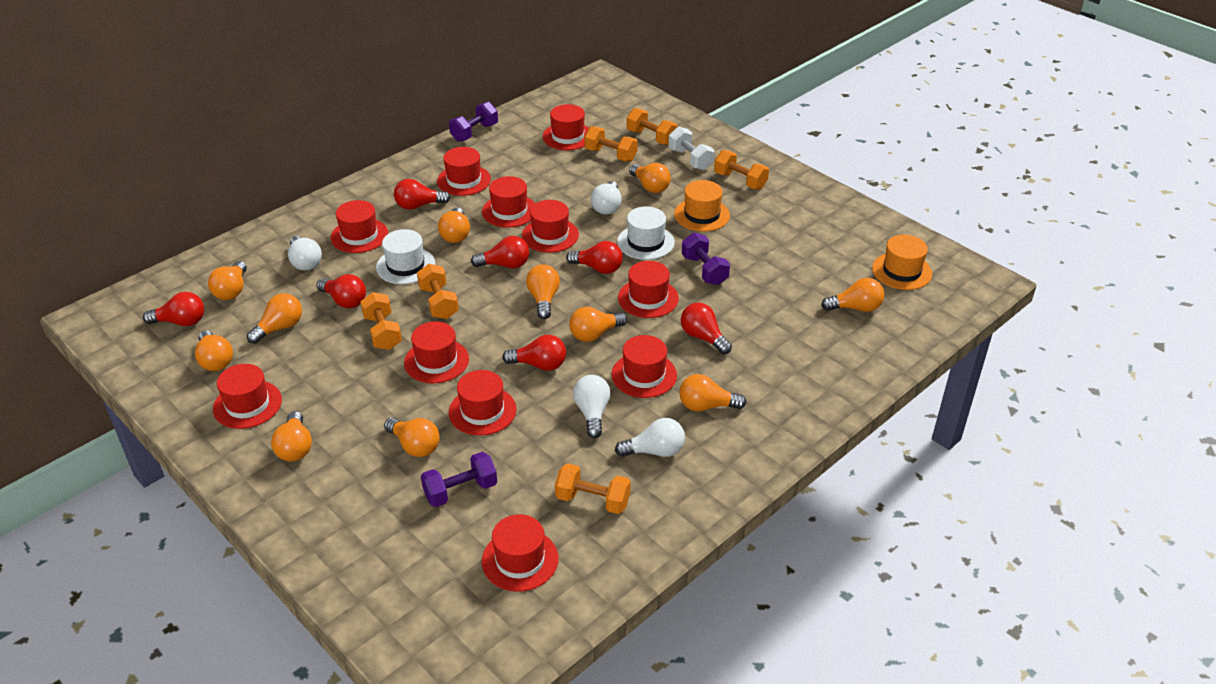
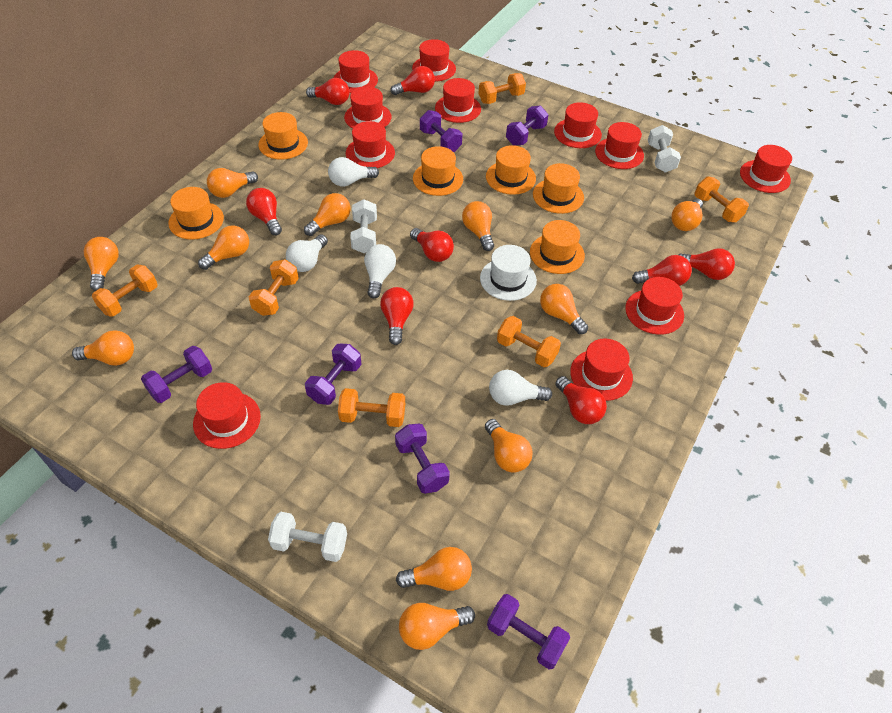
orange hat: [674,180,730,232] [872,235,932,290] = 2 -> [168,187,224,240] [258,112,308,160] [413,146,463,196] [486,145,536,195] [530,220,585,274] [533,163,584,214] = 6
purple dumbbell: [421,452,497,507] [449,102,498,142] [682,233,730,285] = 3 -> [141,346,212,403] [305,344,362,405] [395,424,450,494] [420,110,462,152] [487,594,570,670] [506,105,548,146] = 6
red light bulb: [143,292,204,326] [316,274,366,308] [394,179,450,210] [471,236,529,268] [502,335,566,371] [566,241,623,274] [681,303,732,354] = 7 -> [246,188,282,235] [306,78,350,105] [380,287,414,345] [390,66,435,95] [410,228,454,262] [555,376,607,424] [632,255,692,286] [679,248,735,280] = 8
white dumbbell: [668,127,714,170] = 1 -> [268,512,347,562] [350,199,377,253] [648,125,681,172] = 3
white hat: [376,229,435,284] [617,206,675,260] = 2 -> [480,245,537,301] = 1

